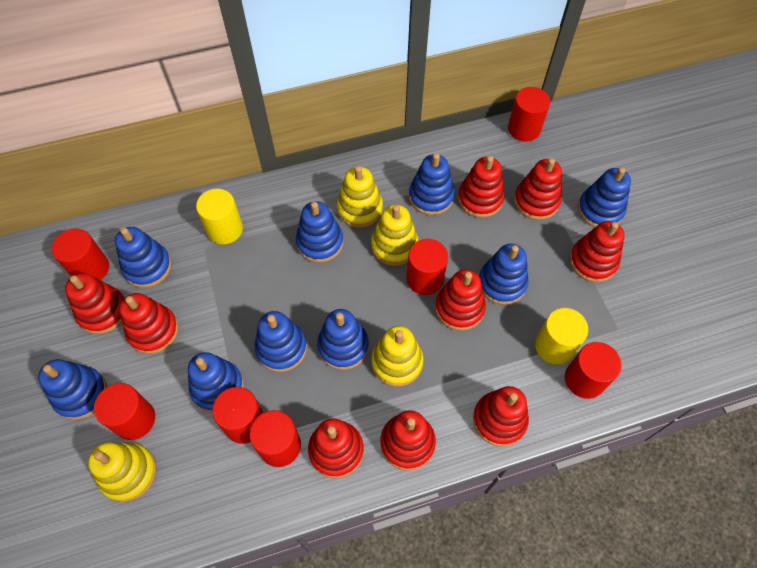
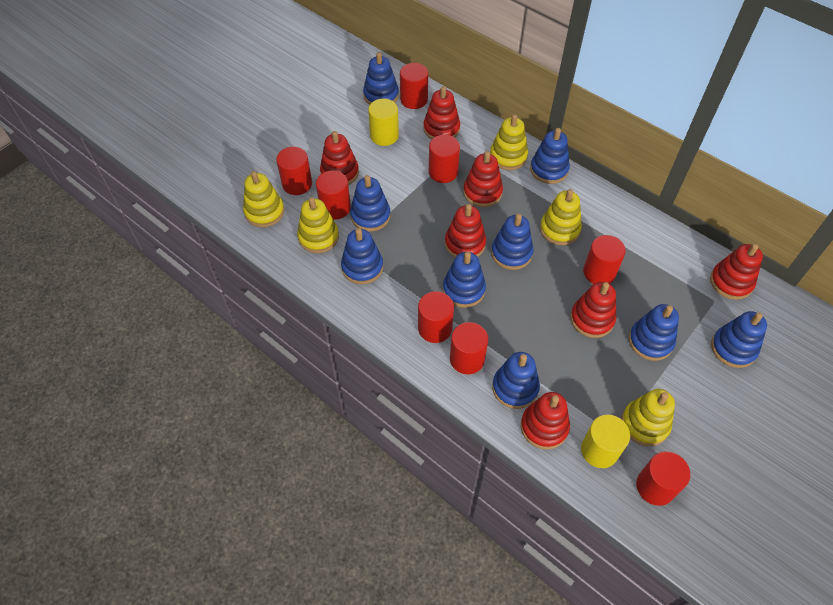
red cylinder: [52,228,109,280] [94,383,155,440] [212,387,264,444] [250,410,301,467] [407,239,448,295] [508,87,550,142] [565,342,622,399] = 7 -> [276,147,312,195] [316,170,351,220] [400,63,428,109] [418,291,454,343] [429,135,460,183] [450,322,488,374] [583,235,626,284] [636,451,690,506] = 8
red stacking toy: [65,273,125,334] [119,293,179,354] [308,418,364,478] [380,411,436,471] [435,269,486,331] [458,156,505,218] [473,386,529,447] [514,158,562,220] [569,221,625,282] = 9 -> [320,131,359,185] [423,86,460,139] [445,204,486,257] [463,151,503,207] [521,392,570,449] [570,282,616,338] [710,244,763,300] = 7
yellow stacking toy: [88,442,157,502] [337,166,383,228] [371,205,418,266] [371,326,424,387] = 4 -> [243,171,284,227] [297,197,339,253] [490,114,528,170] [540,189,582,245] [622,389,675,446] = 5

